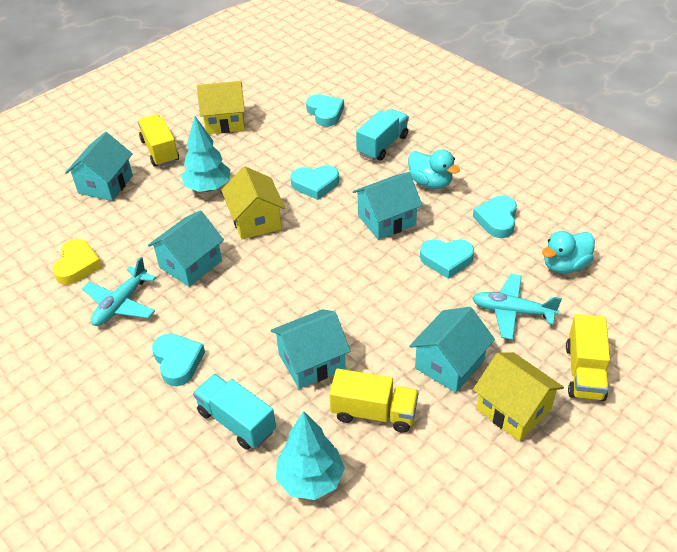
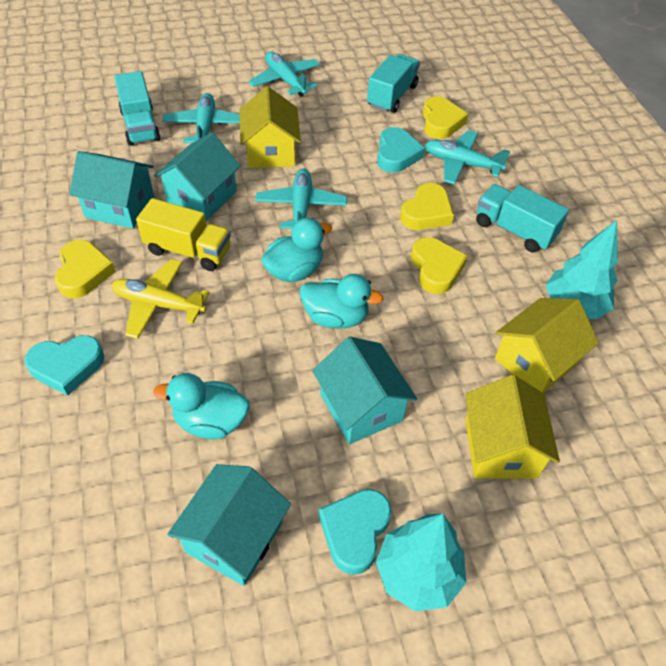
turquoise duck: [408,149,460,189] [542,231,595,274] = 2 -> [153,373,250,439] [261,218,332,282] [300,274,383,329] = 3
turquoise heart: [152,333,205,386] [291,165,339,200] [306,94,344,127] [420,239,474,279] [473,196,517,238] = 5 -> [25,335,104,396] [319,489,392,575] [377,127,425,173] = 3
turquoise house: [65,132,133,201] [148,210,224,287] [271,309,350,389] [353,172,423,240] [409,307,495,393] = 5 -> [69,151,154,229] [154,132,241,221] [167,464,291,586] [312,337,417,444] = 4
turquoise plane: [82,257,156,326] [472,274,562,340] = 2 -> [162,93,240,143] [249,52,320,97] [255,169,347,229] [425,130,510,185] = 4
turquoise truck: [193,374,276,450] [356,109,409,161] = 2 -> [114,71,161,146] [367,54,420,113] [476,184,569,252] = 3
yellow heart: [52,239,102,285] = 1 -> [55,240,116,298] [400,183,454,230] [411,237,467,294] [423,96,468,139] = 4
yellow plane: none = 0 -> [112,259,209,339] = 1
yellow truck: [138,114,179,167] [329,369,419,433] [566,314,610,401] = 3 -> [136,198,231,271] = 1

